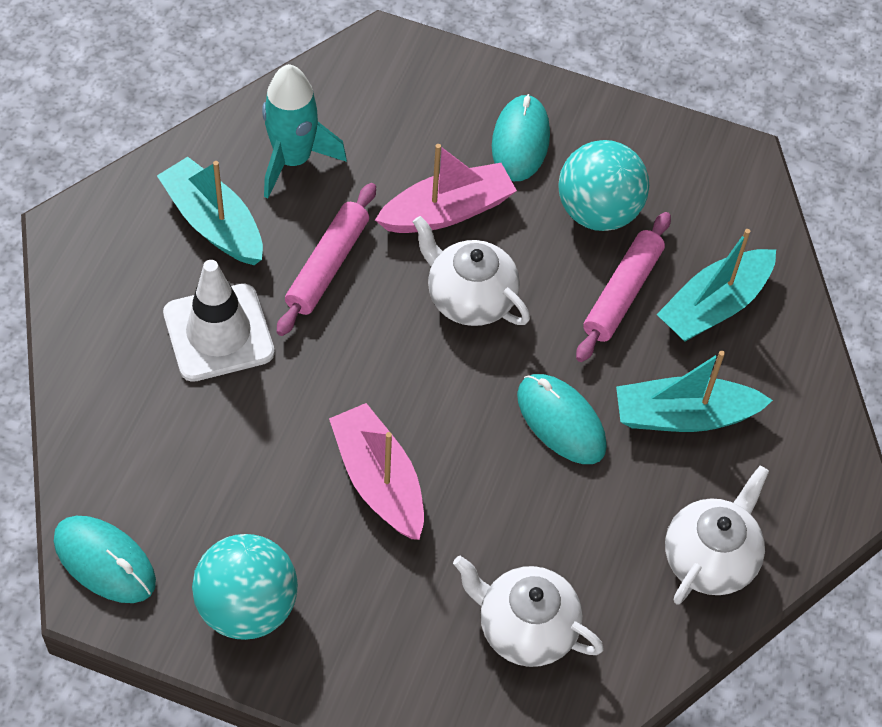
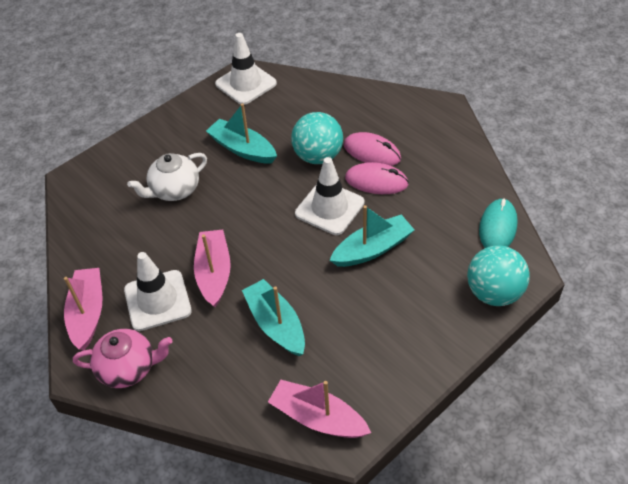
pink boat: [329,403,424,540] [375,144,517,233] = 2 -> [64,268,102,350] [194,230,231,307] [268,380,371,438] = 3
pink mouse: none = 0 -> [344,132,401,166] [345,162,409,194] = 2
pink rolling pin: [277,183,376,336] [576,212,671,362] = 2 -> none = 0
pink teapot: none = 0 -> [73,329,172,388] = 1
turquoise mouse: [53,516,156,603] [492,94,550,181] [517,374,607,464] = 3 -> [479,198,518,248] = 1
turquoise rocket: [262,64,347,198] = 1 -> none = 0
white teapot: [413,216,530,326] [453,556,604,667] [665,466,769,604] = 3 -> [127,153,207,201] = 1
white traffic cone: [163,260,275,382] = 1 -> [124,252,192,331] [215,33,277,105] [295,157,365,235] = 3

